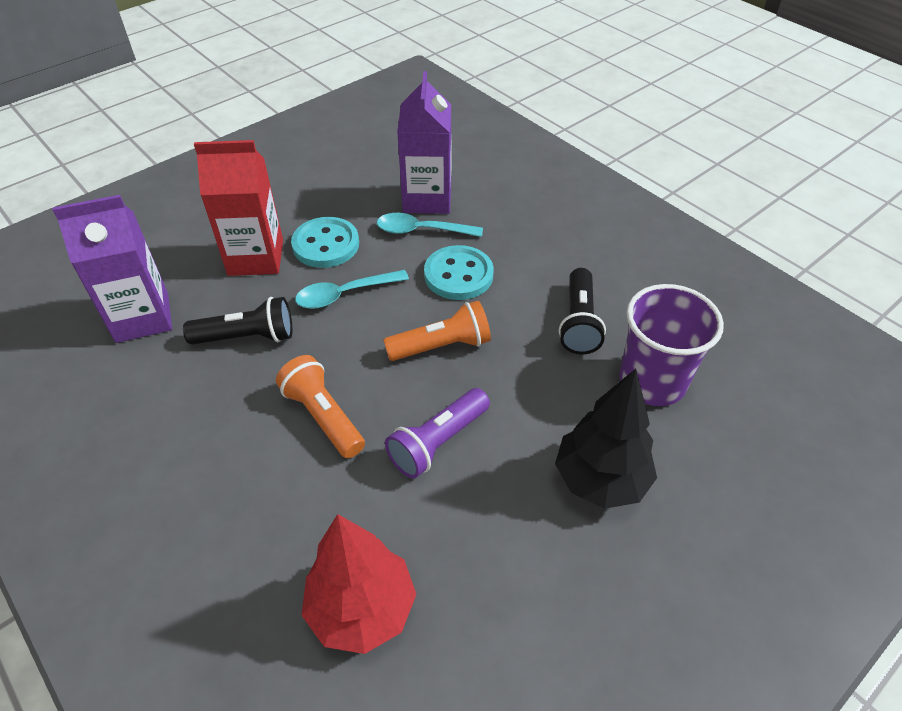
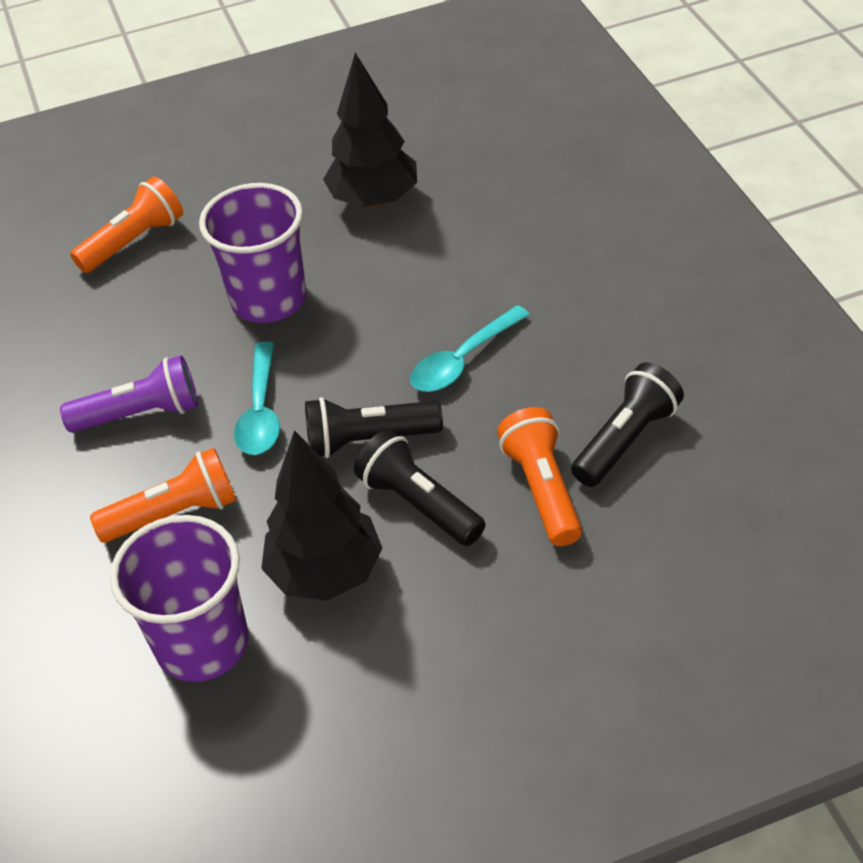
black flashlight: [183,297,292,345] [559,268,606,354] = 2 -> [305,397,443,458] [354,430,485,546] [571,363,684,487] = 3
black tree: [555,369,657,509] = 1 -> [261,430,383,601] [323,53,417,208] = 2
orange flashlight: [276,355,365,458] [383,301,491,361] = 2 -> [70,176,183,273] [90,448,237,543] [497,407,582,546] = 3
purple carton: [53,195,172,343] [397,71,451,214] = 2 -> none = 0
purple cup: [619,284,724,406] = 1 -> [110,515,249,682] [199,183,307,323] = 2
red carton: [194,140,283,276] = 1 -> none = 0
red tree: [301,514,417,654] = 1 -> none = 0
turquoise button: [291,217,359,268] [424,245,494,300] = 2 -> none = 0

